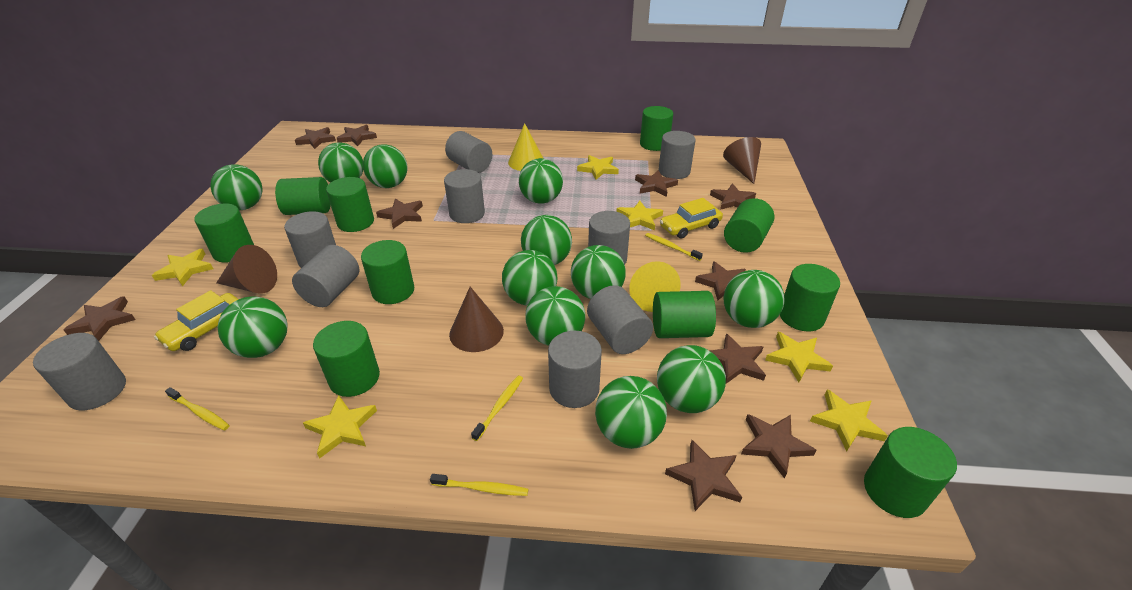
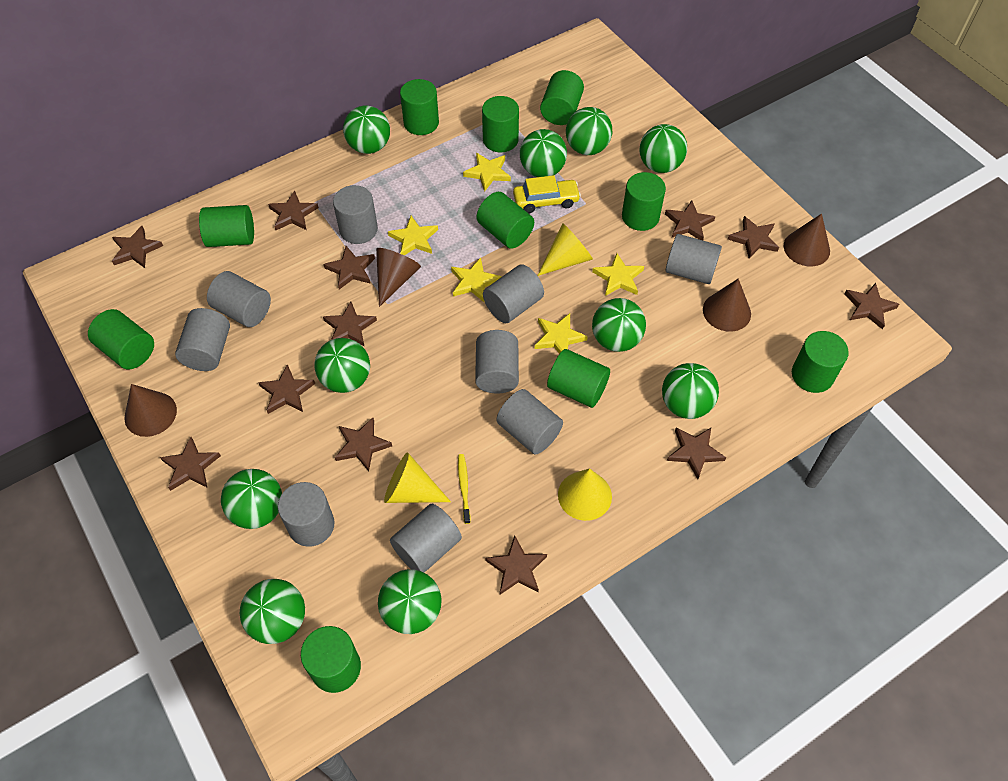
brown cone: [216,245,277,294] [449,287,504,352] [723,137,761,184] = 3 -> [124,384,177,437] [376,248,421,307] [703,278,751,332] [784,213,830,266] = 4
brown star: [64,296,135,341] [295,127,336,149] [337,125,377,146] [376,199,423,229] [635,170,678,197] [665,440,742,511] [695,261,746,301] [709,334,766,384] [710,183,756,210] [741,414,817,479] = 10 -> [112,226,163,268] [160,437,221,491] [258,364,315,414] [268,191,319,230] [323,246,375,290] [323,302,377,346] [335,418,392,471] [485,536,547,595] [665,200,715,240] [667,427,726,479] [728,216,779,259] [844,283,899,329] = 12
green ball: [210,164,262,210] [218,296,287,358] [318,142,363,183] [363,144,407,188] [502,250,558,305] [519,158,563,204] [521,215,572,265] [525,286,585,346] [571,245,626,299] [595,376,667,449] [657,345,726,413] [723,270,784,328] = 12 -> [221,469,282,529] [240,579,305,644] [314,338,370,393] [343,106,390,154] [378,569,442,634] [520,129,567,177] [566,107,612,155] [592,298,646,352] [640,124,687,173] [662,363,719,419] = 10
yellow car: [154,290,238,351] [660,198,723,239] = 2 -> [513,175,581,213] = 1
yellow cone: [508,123,544,171] [629,261,681,312] = 2 -> [384,452,451,503] [537,223,593,276] [558,468,612,521] = 3
yellow star: [152,249,213,286] [303,395,377,458] [577,155,619,180] [616,201,663,230] [765,332,833,382] [810,389,888,452] = 6 -> [388,216,438,255] [451,258,501,302] [463,153,511,192] [535,313,588,354] [592,253,644,296] = 5
yellow toothbrush: [165,387,230,431] [430,474,528,496] [471,375,523,441] [645,233,703,261] = 4 -> [458,454,470,524] = 1

